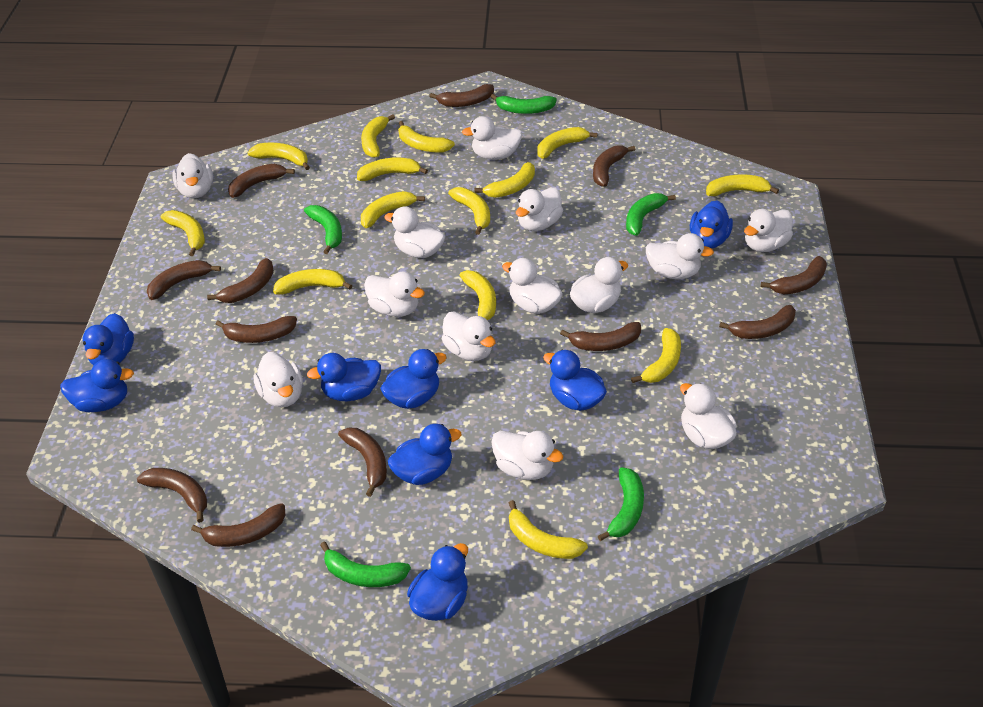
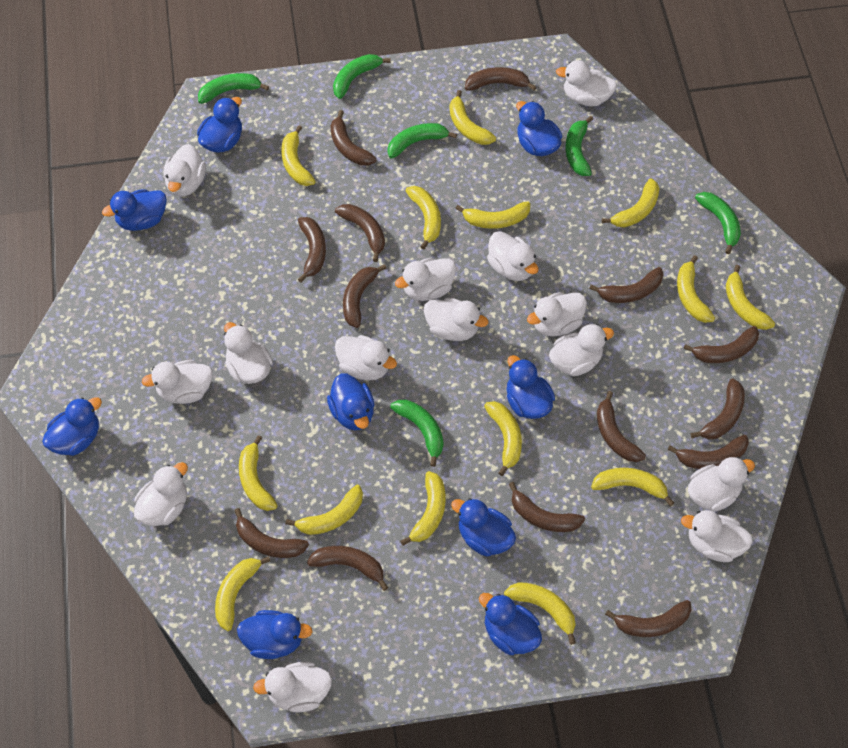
blue duck: [60,359,134,412] [83,313,134,366] [307,353,381,401] [380,349,447,409] [388,424,461,485] [407,543,468,621] [543,350,607,411] [690,200,733,249] = 8 -> [42,397,102,456] [102,189,167,231] [197,97,242,153] [237,610,313,659] [327,373,374,431] [451,498,516,557] [479,593,542,655] [507,355,555,419] [516,101,562,156] = 9
brown banana: [137,468,207,523] [147,260,221,300] [191,503,286,547] [207,258,274,303] [216,316,297,343] [228,164,295,198] [338,427,387,497] [429,84,494,107] [560,322,641,351] [593,145,636,187] [719,305,796,339] [761,256,827,294] = 12 -> [234,508,309,558] [298,217,326,283] [307,546,388,591] [330,110,376,166] [335,204,385,262] [343,264,387,328] [465,67,536,91] [509,482,585,532] [589,267,664,303] [597,391,646,462] [605,600,692,637] [667,435,749,469] [683,326,759,363] [691,378,745,439] = 14
green banana: [304,205,342,254] [320,542,411,587] [491,94,557,114] [598,467,644,541] [626,193,676,236] = 5 -> [198,73,269,104] [333,54,391,99] [387,123,457,159] [390,400,444,467] [565,116,593,176] [695,192,741,254] = 6
white duck: [172,153,213,198] [254,352,303,407] [364,272,425,317] [384,206,445,258] [442,311,496,361] [462,116,522,160] [491,431,563,480] [502,258,563,314] [516,187,563,231] [570,257,628,313] [646,233,714,279] [680,383,737,449] [744,209,793,252] = 13 -> [134,462,188,526] [142,360,213,404] [163,144,206,197] [224,322,273,384] [253,661,332,713] [335,335,397,381] [395,258,456,301] [424,298,488,341] [487,231,539,281] [527,292,587,336] [549,324,614,376] [556,60,617,106] [681,510,753,562] [688,457,755,512] = 14

